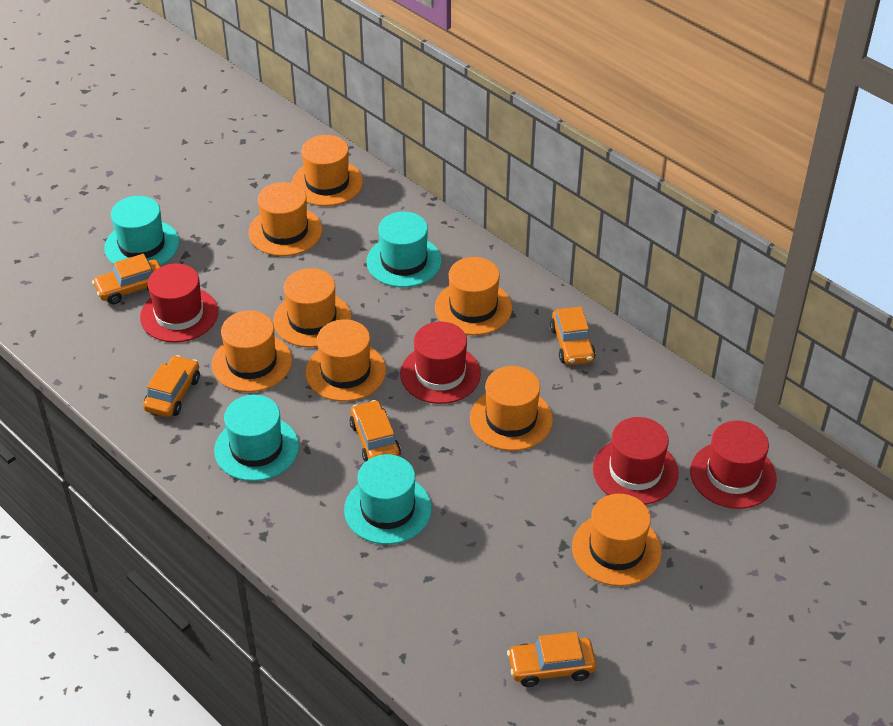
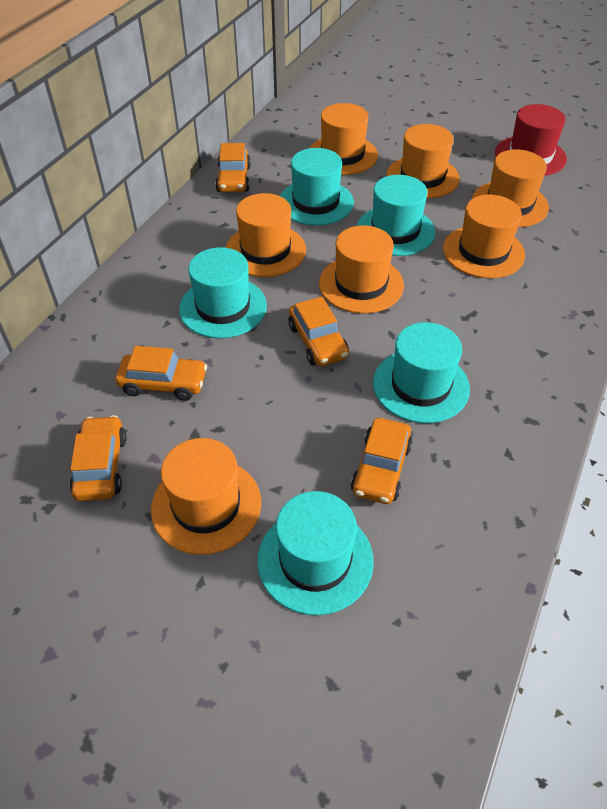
orange hat: [212,310,292,392] [249,182,322,256] [273,268,351,348] [292,135,363,206] [305,319,386,402] [435,257,512,335] [470,366,553,451] [572,494,662,586] = 8 -> [151,438,261,555] [226,193,306,277] [310,103,378,175] [319,225,404,314] [386,124,460,199] [443,195,525,279] [472,149,549,227] = 7
red hat: [140,264,218,343] [400,322,481,404] [593,417,679,505] [690,421,777,509] = 4 -> [495,104,567,176] = 1
turquoise hat: [104,196,179,265] [214,395,299,481] [344,454,432,544] [367,212,442,287] = 4 -> [179,247,267,338] [257,491,373,615] [280,148,354,226] [357,175,435,256] [373,322,470,423] = 5

